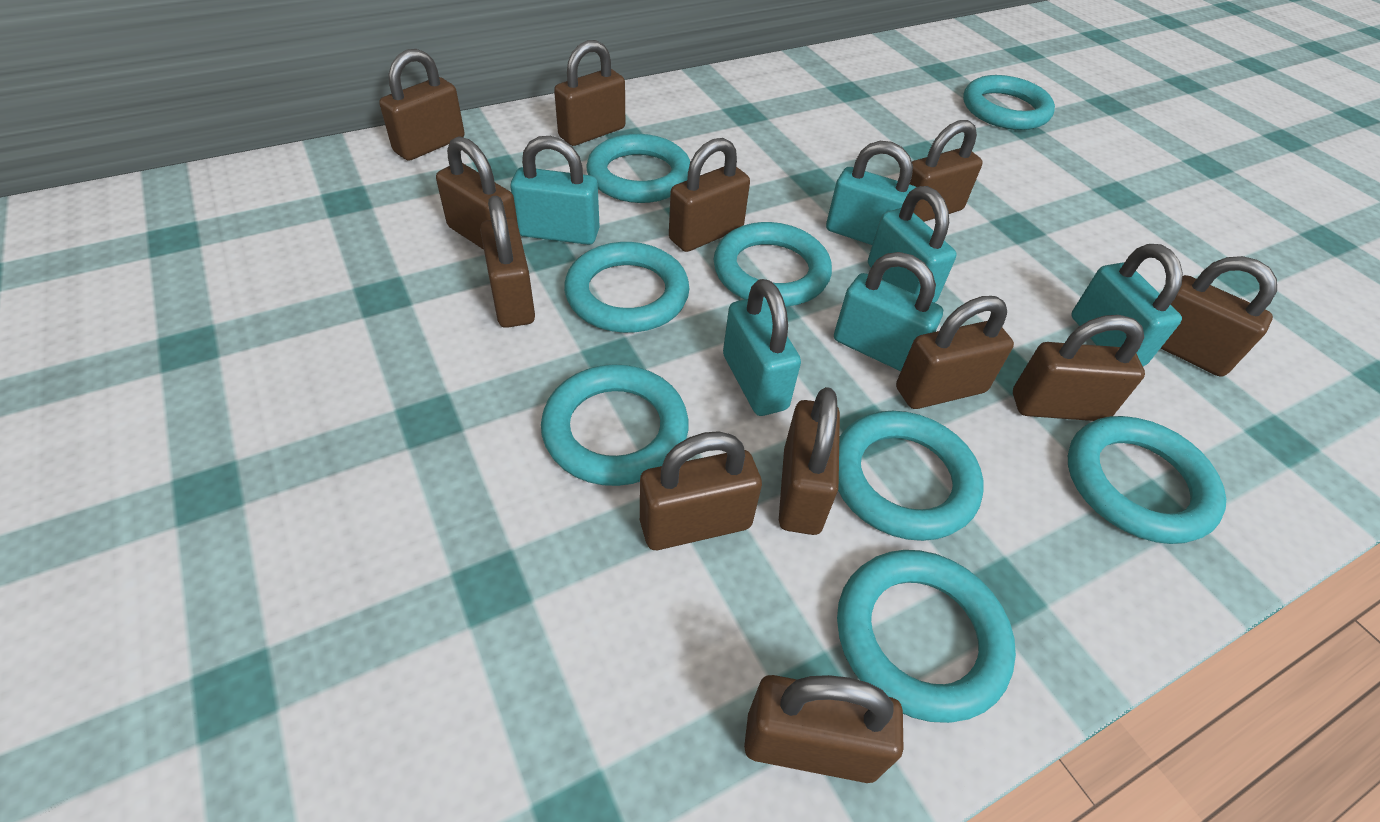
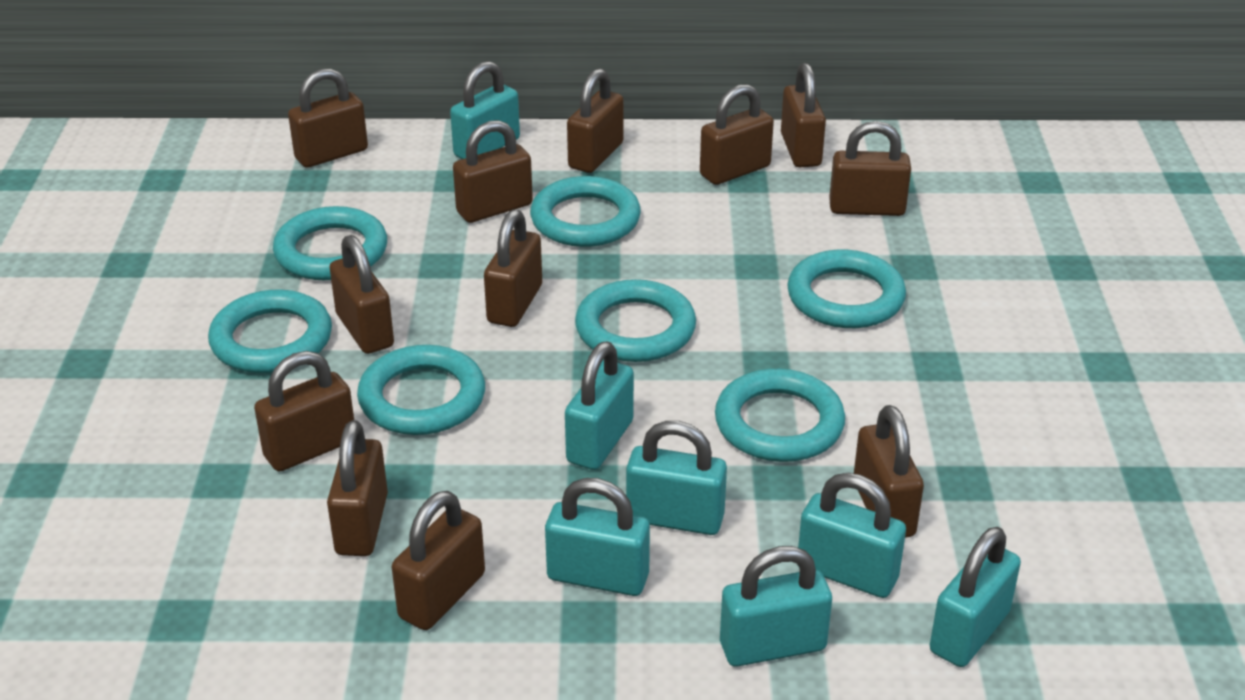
turquoise padlock: [510,136,600,245] [723,279,801,416] [826,141,916,245] [834,252,943,371] [868,186,957,303] [1071,244,1183,366] = 6 -> [450,61,520,159] [545,478,650,596] [565,342,634,470] [626,421,727,535] [720,546,832,667] [798,473,906,598] [930,527,1021,667] = 7
turquoise ring: [541,364,689,486] [564,242,689,333] [586,134,690,203] [714,222,832,307] [837,550,1016,723] [838,411,983,541] [963,75,1055,130] [1068,416,1226,544] = 8 -> [208,290,332,373] [273,206,387,280] [357,345,485,435] [530,176,641,247] [575,279,696,362] [715,369,845,462] [787,250,906,328] = 7

